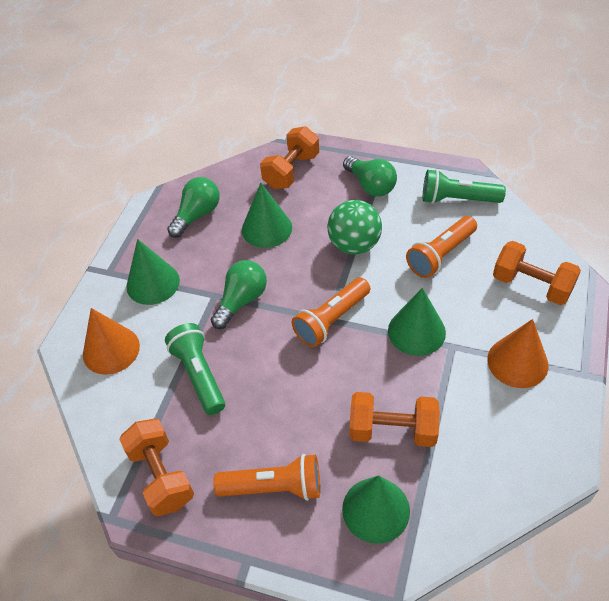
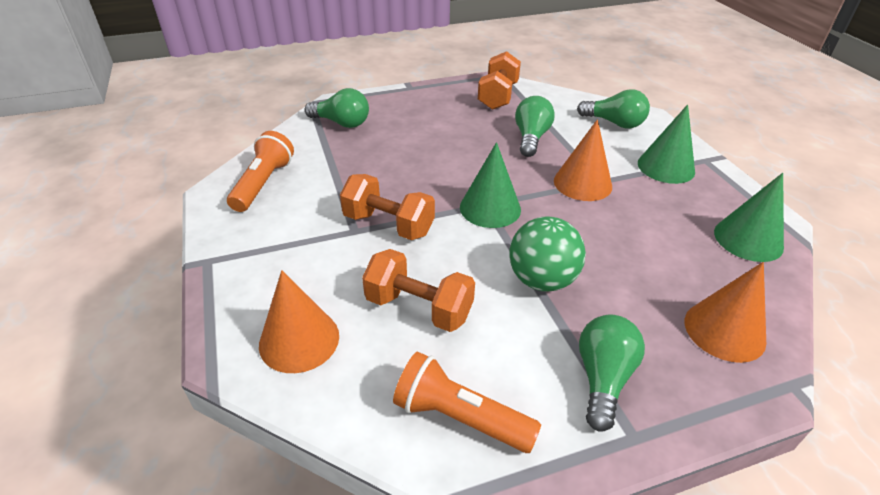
green cone: [126,239,180,305] [242,183,292,248] [342,475,410,544] [388,288,446,356] = 4 -> [460,142,521,228] [638,104,695,184] [714,173,784,262] = 3
green flashlight: [165,323,225,415] [423,169,506,204] = 2 -> none = 0
green light bulb: [167,177,220,238] [211,260,267,329] [343,156,397,196] = 3 -> [305,88,369,128] [515,96,555,157] [577,89,650,129] [579,315,645,431] = 4
orange cone: [83,308,140,375] [487,319,549,388] = 2 -> [259,270,339,373] [554,119,612,201] [685,262,766,363] = 3
orange dumbbell: [119,419,194,516] [260,126,319,189] [349,392,440,447] [493,241,581,305] = 4 -> [340,174,435,240] [362,249,475,332] [478,51,521,110] = 3
orange flashlight: [213,454,320,501] [292,277,370,347] [406,216,477,278] = 3 -> [227,131,294,212] [393,351,541,453] = 2

